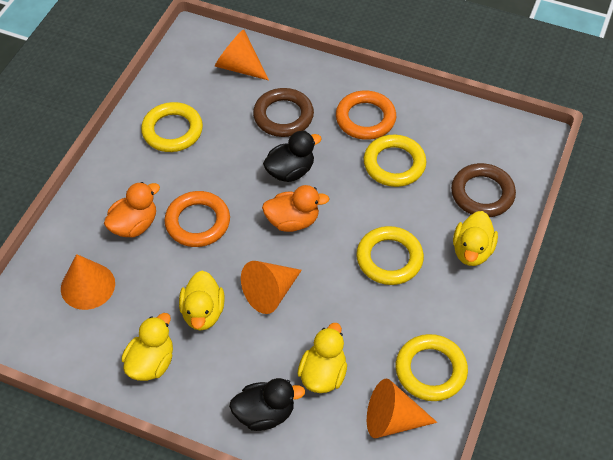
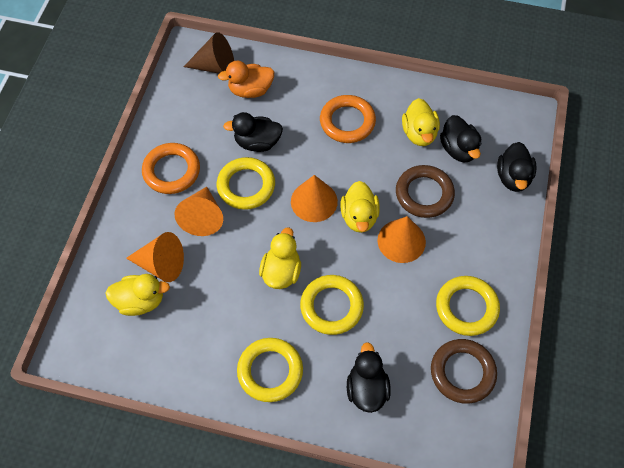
black duck: [229,378,305,431] [263,131,322,182] = 2 -> [223,112,283,152] [347,342,391,413] [440,115,482,162] [497,142,537,192] = 4
brown cone: none = 0 -> [184,32,234,74] = 1
orange duck: [104,182,160,238] [262,185,330,232] = 2 -> [218,61,274,98] = 1

